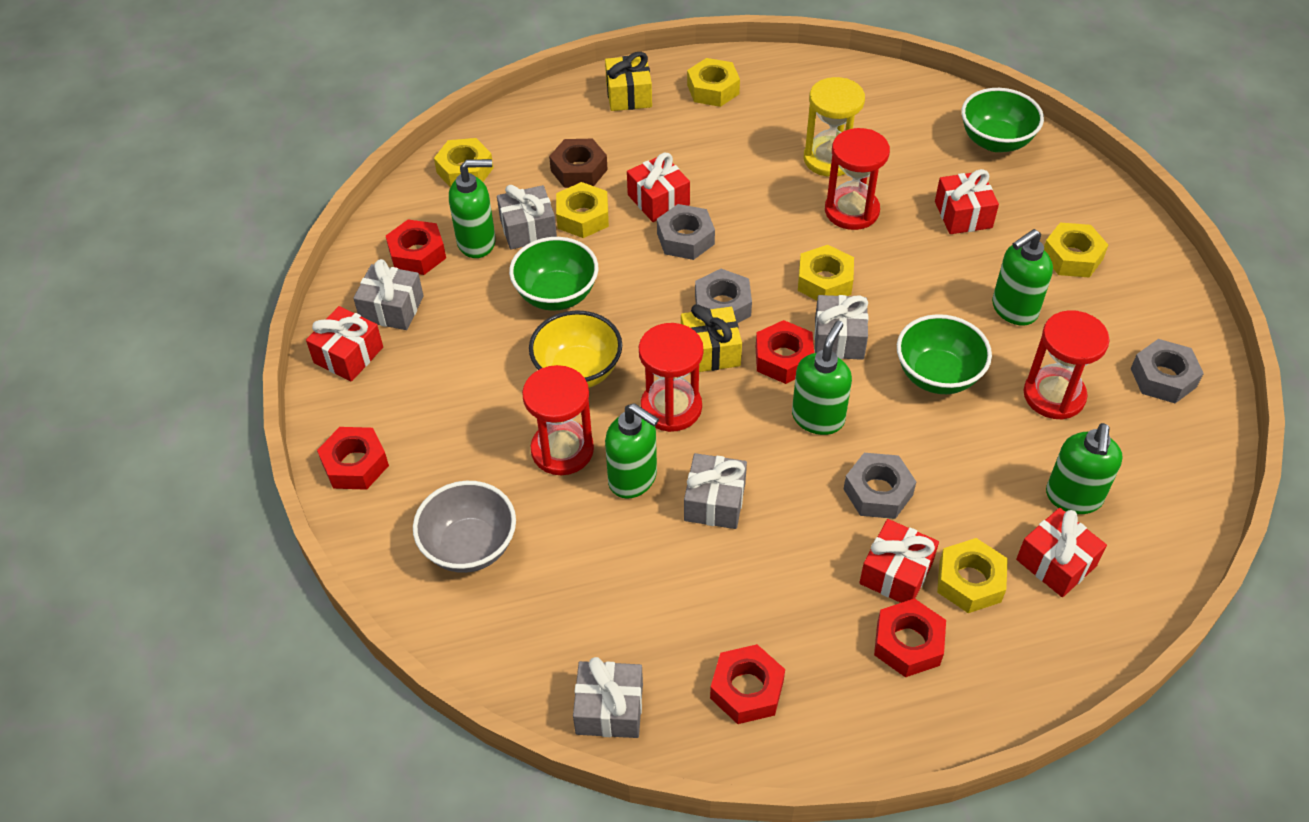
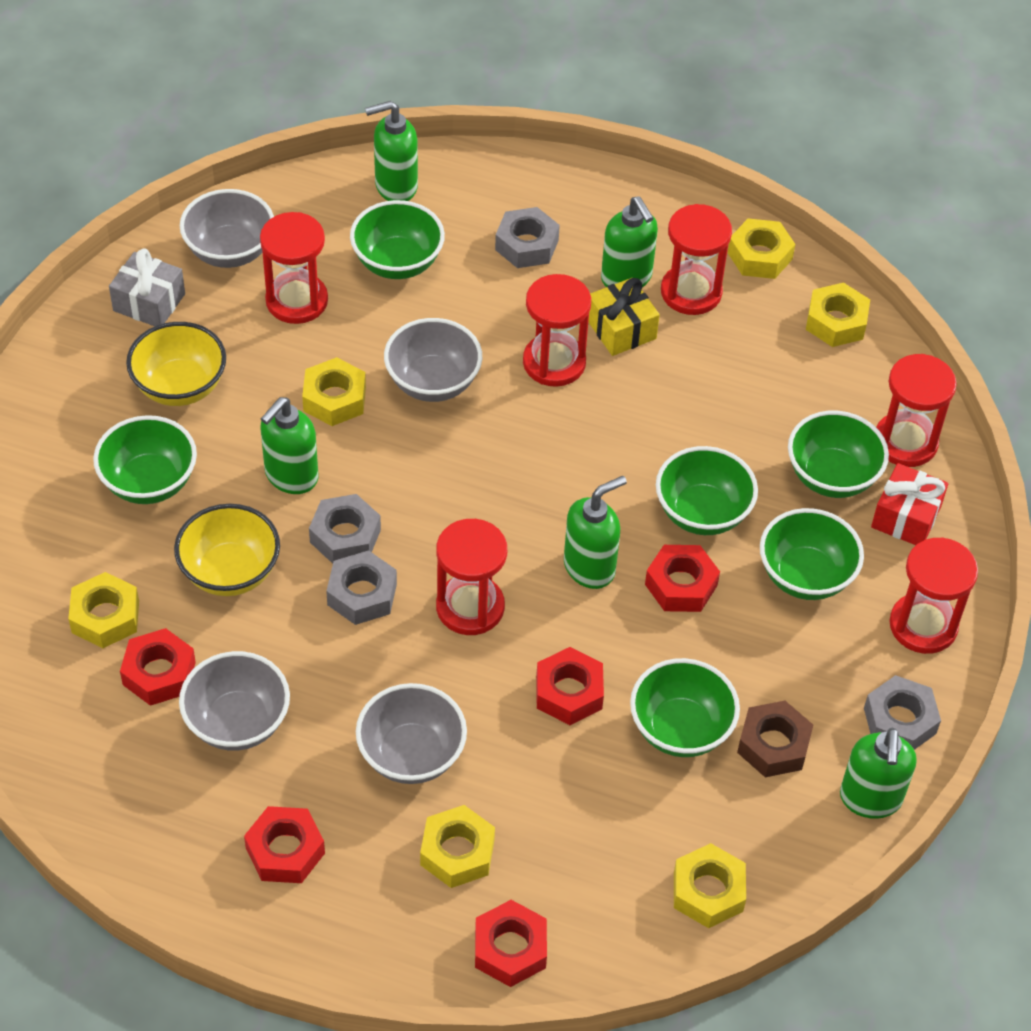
green bowl: [509,237,598,311] [897,314,992,394] [961,88,1044,152] = 3 -> [93,415,197,504] [350,200,445,279] [630,658,740,757] [656,446,758,535] [760,508,864,600] [788,411,889,498] = 6
grey bowl: [413,481,516,573] = 1 -> [179,651,290,751] [180,189,274,268] [356,683,467,784] [384,318,482,402] = 4
grey gift: [353,259,424,330] [497,185,557,250] [573,657,643,738] [684,453,747,529] [814,295,868,360] = 5 -> [109,248,185,326] = 1
red gift: [306,306,383,382] [627,153,690,222] [859,519,939,603] [935,169,999,234] [1016,508,1107,597] = 5 -> [871,463,948,545] = 1
red hourglass: [522,365,594,475] [639,323,703,432] [825,128,890,230] [1024,310,1110,420] = 4 -> [260,212,328,324] [436,519,507,635] [523,274,591,387] [661,204,732,315] [876,354,957,467] [889,537,978,654] = 6
yellow bowl: [529,310,622,388] = 1 -> [126,322,226,406] [174,504,280,596] = 2
yellow gift: [605,52,652,111] [681,304,742,373] = 2 -> [588,278,660,356] = 1
yellow hourglass: [804,77,865,177] = 1 -> none = 0

